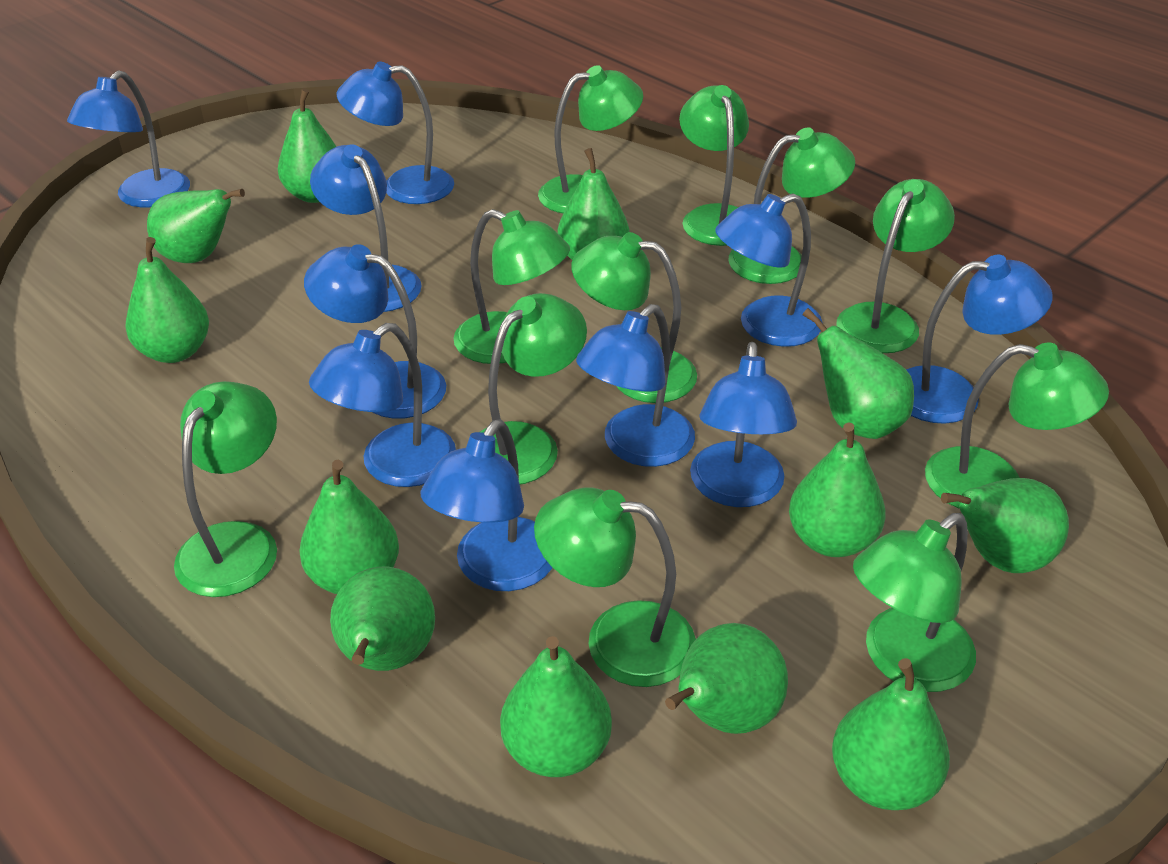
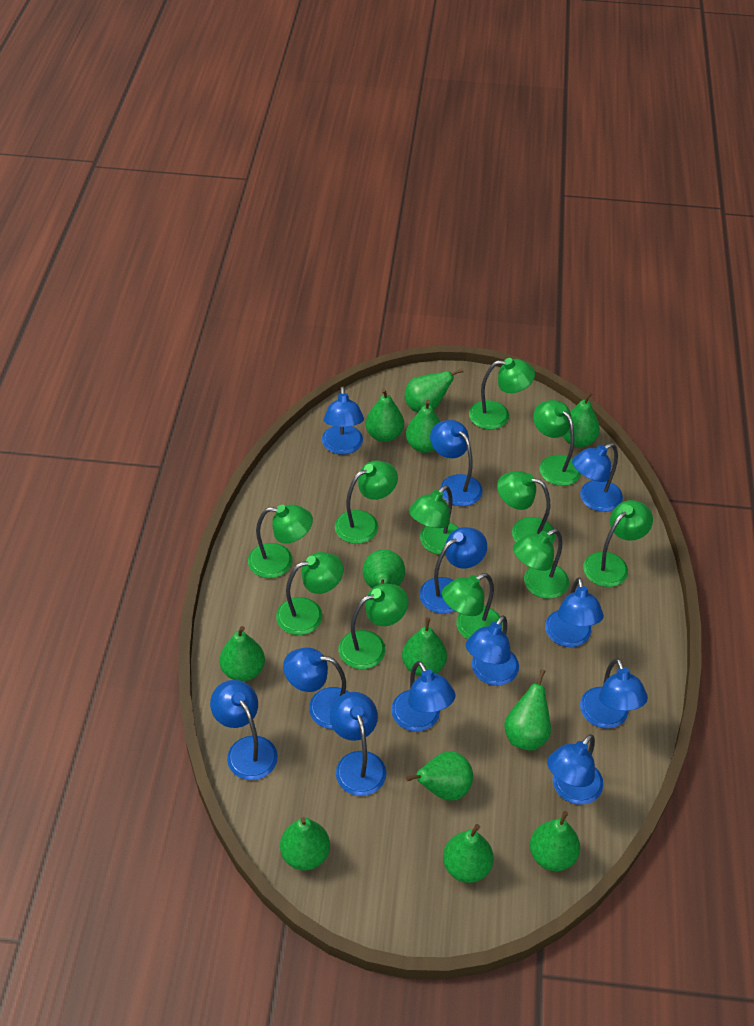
blue lamp: [67,71,190,207] [304,244,446,419] [309,323,456,487] [310,144,422,312] [337,62,454,204] [420,419,553,591] [576,304,695,467] [690,342,797,507] [715,193,823,347] [906,255,1053,424] = 10 -> [210,680,278,780] [283,648,349,729] [322,386,364,455] [329,692,386,796] [391,661,456,732] [419,527,487,614] [430,420,483,506] [466,615,519,686] [545,577,604,647] [547,734,603,805] [572,443,623,512] [580,658,648,729] = 12

